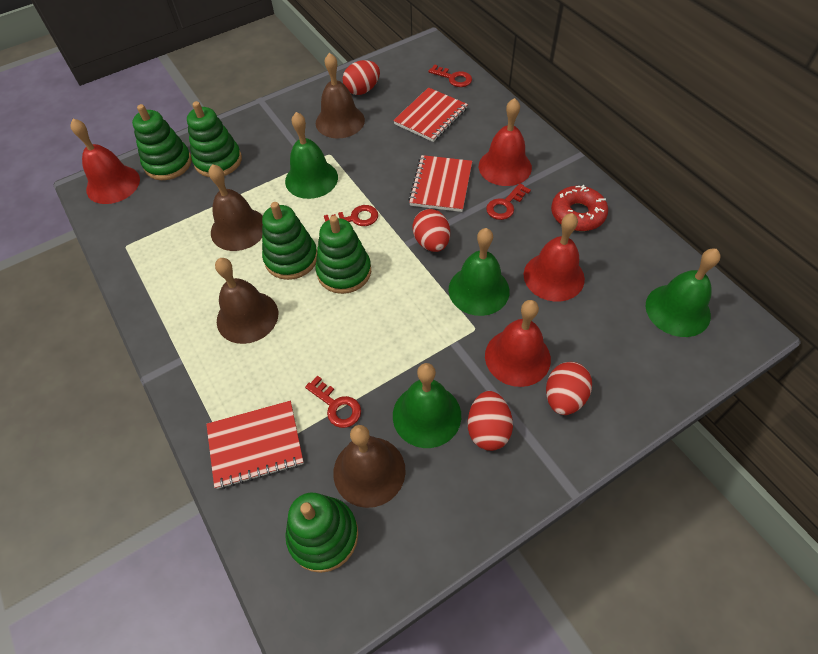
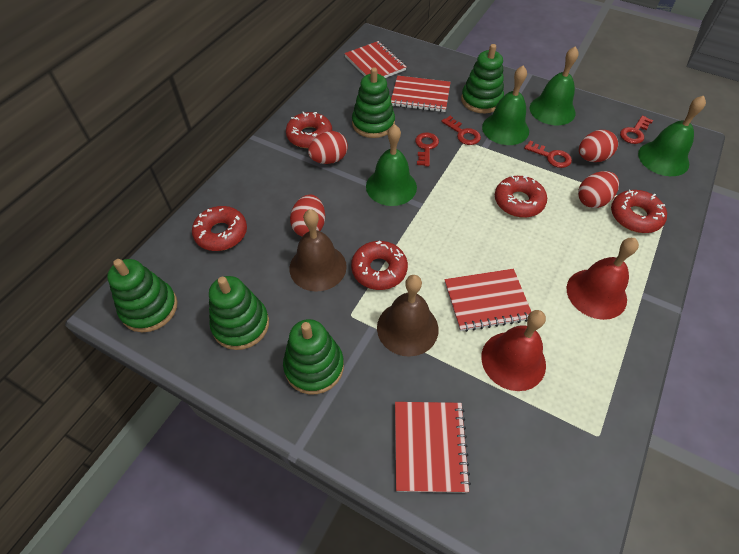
brown bell: [209,164,263,251] [215,258,278,344] [316,53,365,138] [333,425,406,508] = 4 -> [289,209,347,292] [377,275,438,357] = 2
red bell: [70,119,140,204] [479,98,532,186] [485,300,551,387] [524,213,585,302] = 4 -> [481,310,546,391] [567,238,639,320] = 2
red donut: [551,185,608,231] = 1 -> [192,206,247,251] [286,112,332,148] [351,241,408,290] [495,175,547,218] [611,190,667,233] = 5
red notebook: [206,401,304,489] [393,87,468,142] [408,155,472,212] = 3 -> [344,41,407,78] [391,75,451,112] [395,402,471,493] [444,269,531,332] = 4

